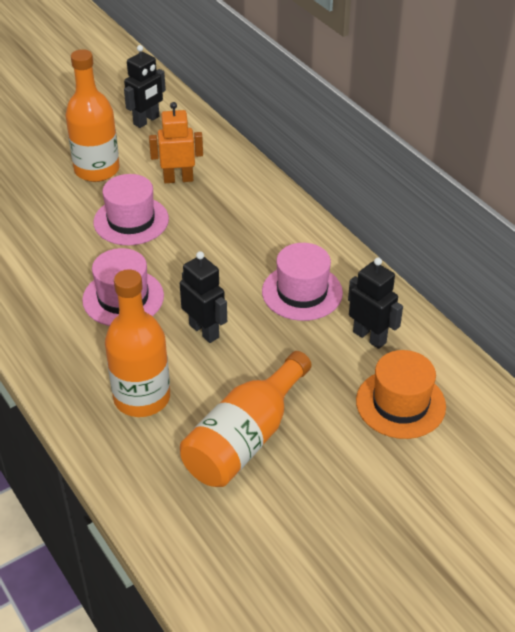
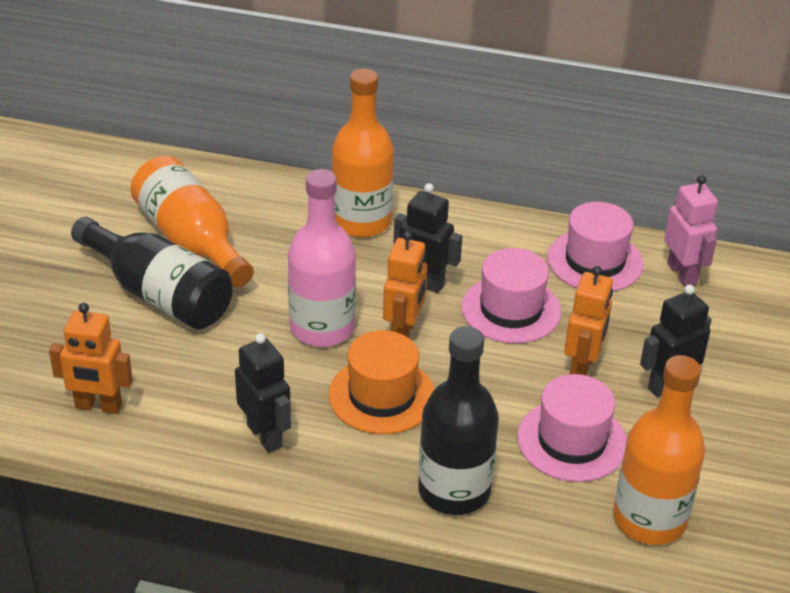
black bottle: none = 0 -> [71,217,232,330] [418,326,499,515] = 2
orange robot: [149,102,203,183] = 1 -> [49,303,133,414] [383,231,427,338] [564,266,613,376] = 3
pink bottle: none = 0 -> [288,169,356,347] = 1
pink robot: none = 0 -> [664,175,718,287] = 1

